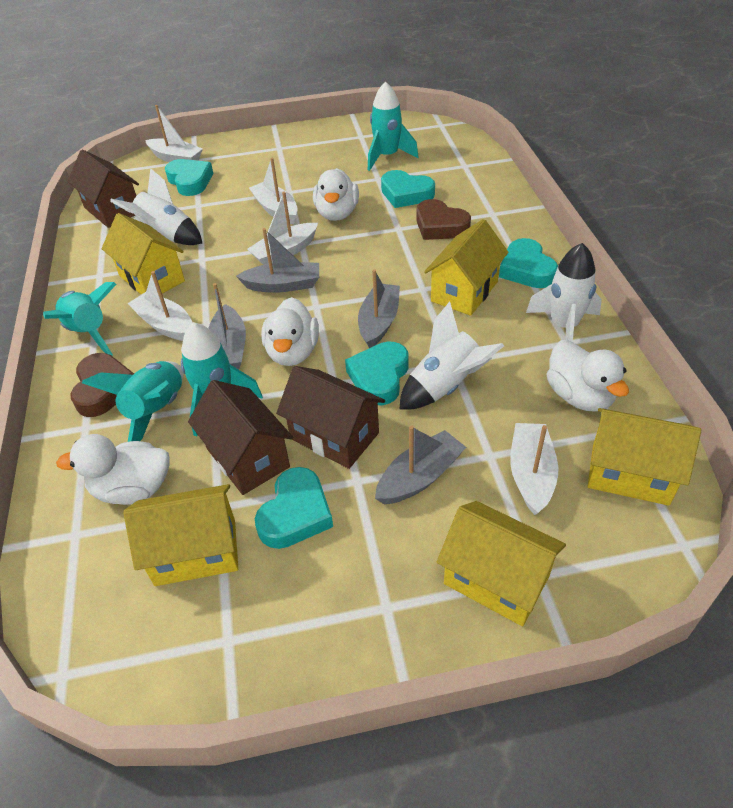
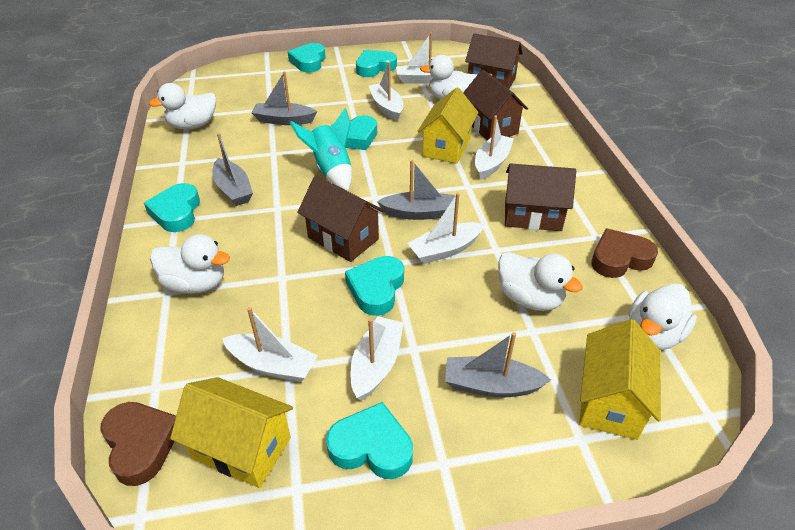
brown house: [67,150,139,228] [188,380,293,495] [276,366,385,469] = 3 -> [297,176,385,262] [463,70,528,140] [465,33,523,89] [505,163,576,231] = 4
turquoise heart: [165,159,213,196] [255,467,333,549] [345,342,409,405] [381,170,435,208] [499,238,558,288] = 5 -> [144,183,200,232] [288,43,326,72] [326,402,413,479] [330,115,377,150] [345,256,404,316] [356,50,397,77] = 6
turquoise rocket: [43,282,116,356] [82,361,183,442] [181,322,263,436] [368,81,419,171] = 4 -> [290,108,352,191] = 1
white boat: [128,271,193,341] [145,105,203,162] [247,191,318,265] [249,158,298,224] [510,423,558,515] = 5 -> [222,307,318,382] [351,316,404,401] [369,62,403,121] [396,33,455,84] [407,193,484,264] [475,115,514,180] = 6
white duck: [56,434,170,505] [261,297,319,366] [313,168,359,221] [547,340,629,411] = 4 -> [149,83,216,129] [150,234,230,294] [420,55,478,100] [498,252,583,311] [629,283,697,350] = 5
white rocket: [110,168,202,245] [399,302,504,409] [526,243,602,342] = 3 -> none = 0
yellow house: [101,213,185,295] [124,484,238,586] [424,219,509,316] [437,501,566,626] [588,408,701,506] = 5 -> [170,377,293,488] [418,88,479,164] [579,319,661,440] = 3

